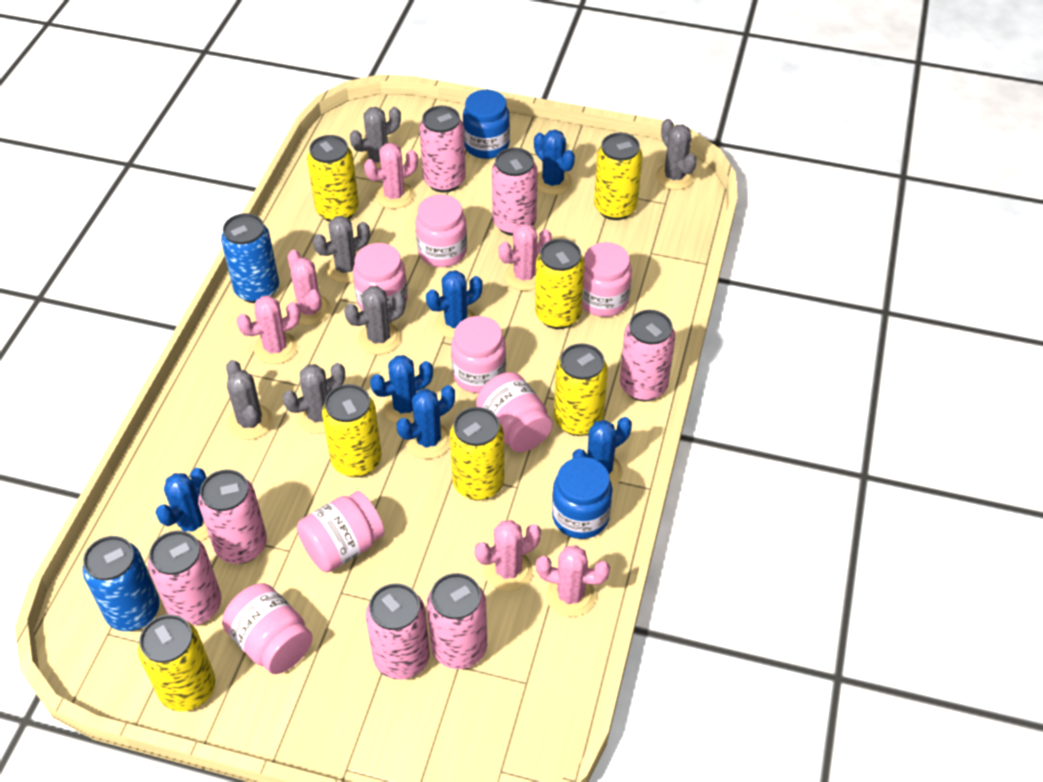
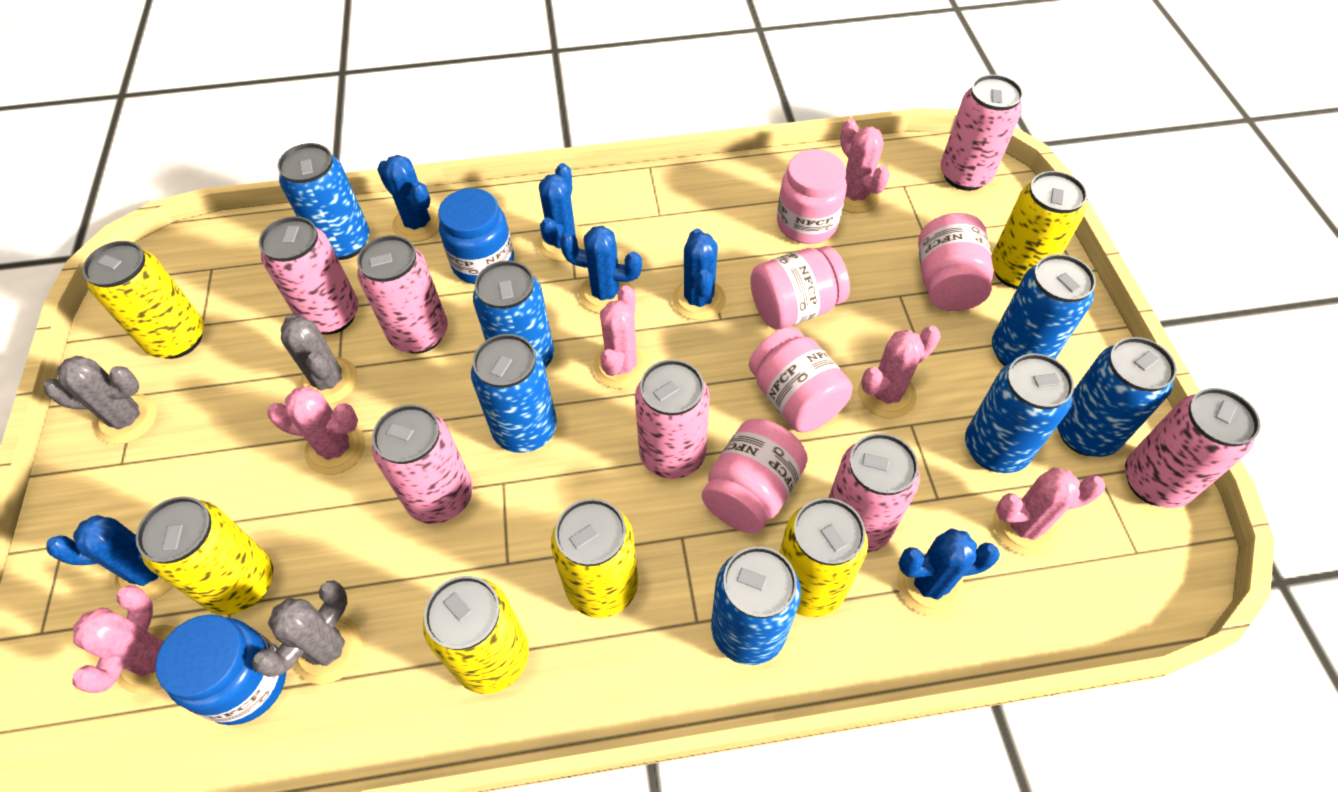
blue can: [82,536,160,631] [221,213,279,303] = 2 -> [278,143,369,260] [471,334,557,453] [473,260,554,368] [711,546,801,665] [965,353,1074,473] [992,254,1096,366] [1057,337,1177,457] = 7
grey cactus: [226,360,273,440] [283,363,345,434] [313,216,370,283] [344,286,406,354] [350,107,401,168] [656,119,697,190] = 6 -> [44,356,157,444] [252,580,363,684] [281,315,357,404] = 3
pink jar: [222,583,313,674] [297,491,384,573] [353,243,408,311] [415,194,467,267] [451,316,506,393] [476,372,552,452] [582,242,632,317] = 7 -> [702,419,808,534] [749,327,853,432] [750,246,850,329] [777,149,847,244] [918,213,994,311] = 5
yellow can: [138,615,215,711] [307,135,359,222] [322,384,382,477] [450,407,504,501] [535,239,585,329] [554,343,608,436] [594,133,643,220] = 7 -> [82,241,204,359] [136,496,273,615] [423,576,529,694] [551,499,638,618] [779,498,868,617] [992,171,1087,289] = 6

